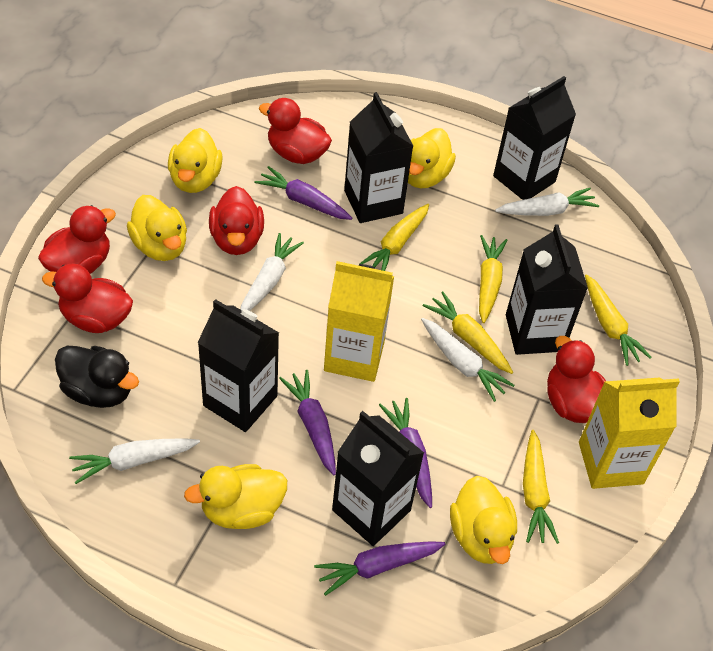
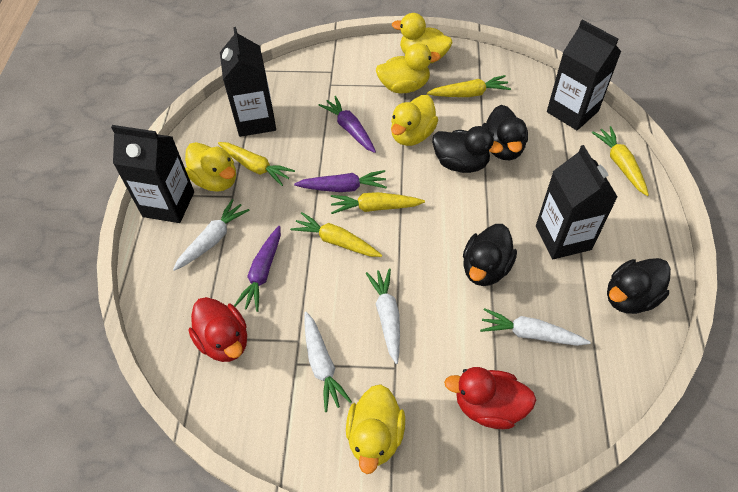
black carton: [198,299,279,432] [332,411,424,546] [344,92,413,223] [493,76,576,200] [506,224,588,355] = 5 -> [111,125,194,223] [220,27,276,137] [536,145,617,259] [547,20,621,130] = 4
black duck: [55,346,139,408] = 1 -> [432,126,503,173] [463,224,517,286] [482,105,528,160] [607,258,671,314] = 4
purple carrot: [254,166,352,220] [279,370,336,475] [314,541,446,596] [379,398,432,508] = 4 -> [234,226,281,312] [294,170,387,192] [318,96,376,153] = 3
red duck: [38,205,116,274] [42,263,133,333] [209,186,264,255] [259,98,332,164] [547,336,606,423] = 5 -> [188,297,247,362] [444,367,536,429] = 2
yellow carton: [324,261,394,382] [579,377,680,489] = 2 -> none = 0

